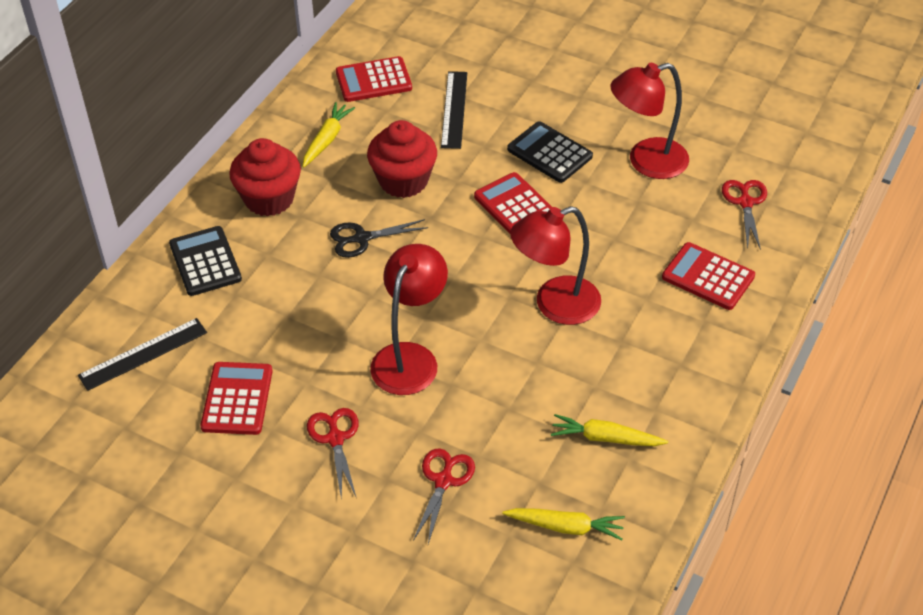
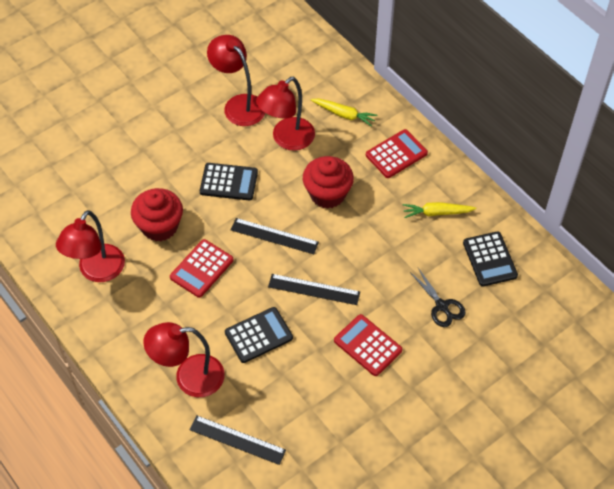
black calculator: [169,226,242,296] [507,121,593,183] = 2 -> [200,163,258,200] [225,307,293,363] [463,231,518,287] = 3
black ruler: [78,318,207,391] [441,71,467,149] = 2 -> [189,415,286,465] [231,218,319,254] [268,274,360,305] = 3
red calculator: [200,362,273,435] [336,56,412,102] [474,172,552,234] [662,242,755,310] = 4 -> [170,239,233,298] [334,314,402,376] [366,129,428,178] = 3
red lamp: [370,244,448,395] [510,206,601,325] [610,63,689,179] = 3 -> [56,210,125,282] [143,322,224,397] [207,35,265,126] [256,77,315,151] = 4
red scissors: [307,408,359,500] [413,448,475,544] [722,180,767,250] = 3 -> none = 0
yellow carrot: [303,102,355,168] [502,508,625,540] [551,414,668,446] = 3 -> [311,99,377,127] [403,202,477,218] = 2

